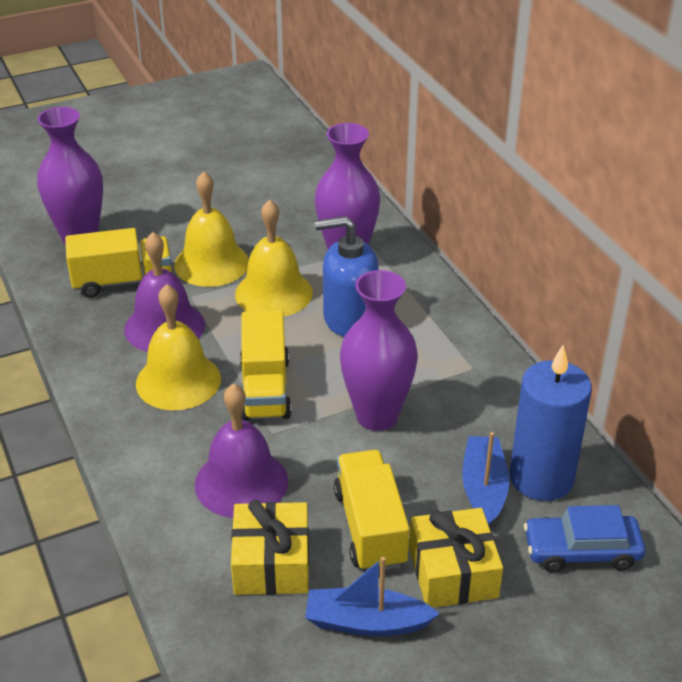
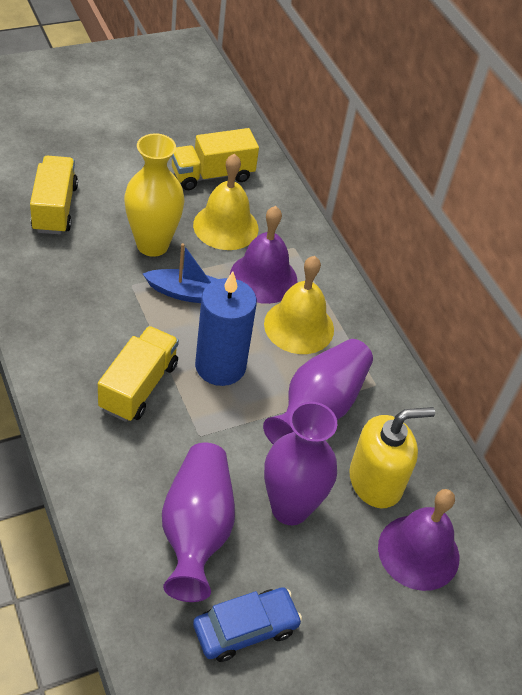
blue boat: [305,557,440,636] [462,432,509,526] = 2 -> [143,243,218,303] = 1
blue soap dispenser: [315,216,379,337] = 1 -> none = 0
yellow bell: [136,284,221,410] [174,171,249,287] [235,199,313,317] = 3 -> [193,154,258,250] [264,256,334,354] = 2
yellow gift: [231,500,309,595] [409,508,503,608] = 2 -> none = 0
yellow soap dispenser: none = 0 -> [349,407,435,508] = 1
yellow vase: none = 0 -> [124,134,185,257] = 1

